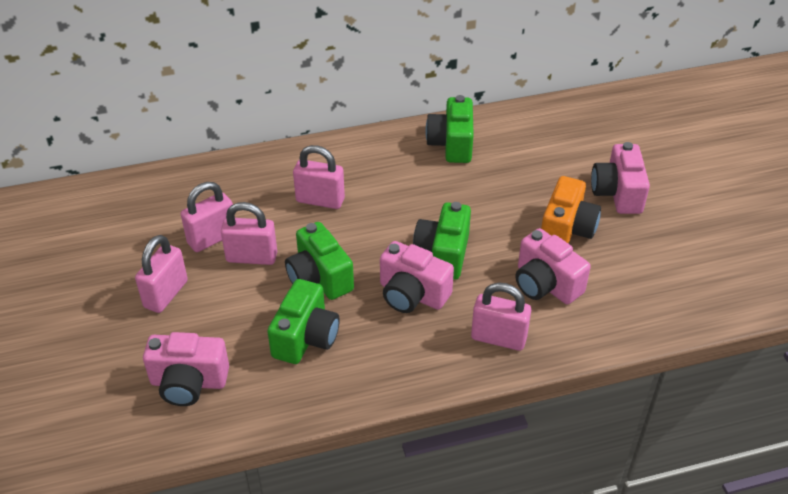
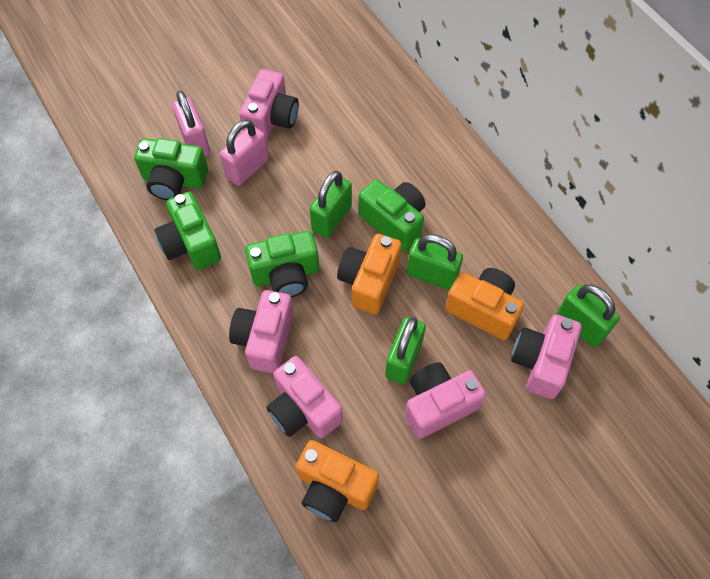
green padlock: none = 0 -> [309,171,352,238] [385,317,426,384] [407,234,463,290] [556,285,620,347] = 4
orange camera: [541,176,601,244] = 1 -> [296,440,379,522] [337,234,402,314] [445,268,524,340] = 3
pink camera: [143,332,229,406] [380,241,454,313] [516,228,591,304] [591,142,650,214] = 4 -> [229,290,294,373] [239,69,299,141] [266,356,343,438] [405,362,486,439] [511,315,582,399] = 5
pink padlock: [135,235,188,313] [181,182,233,252] [221,202,277,265] [293,145,345,209] [471,282,531,351] = 5 -> [172,91,210,156] [220,120,269,186] = 2

